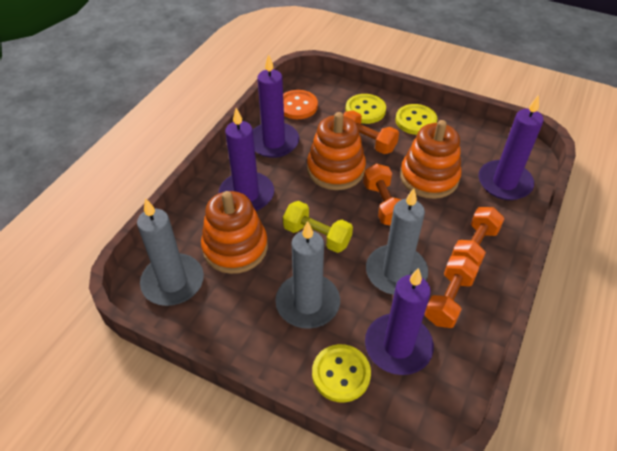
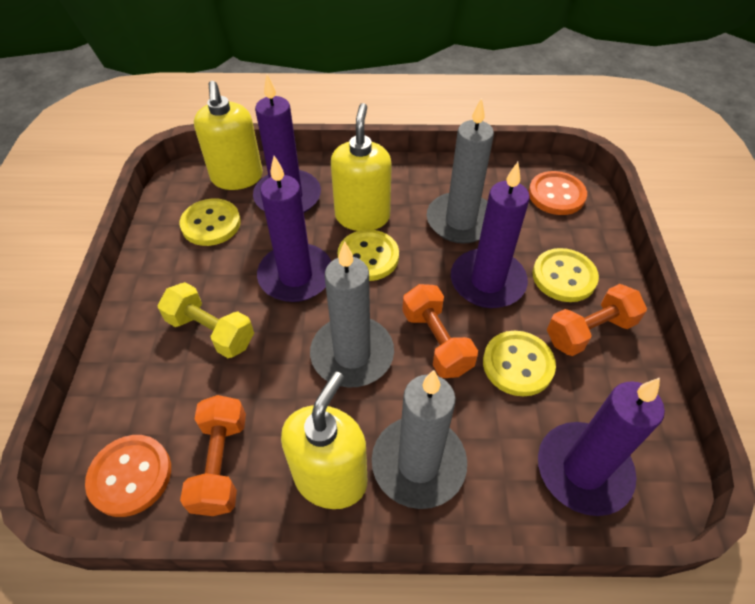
orange button: [283,90,318,119] = 1 -> [85,435,171,517] [529,171,587,215] = 2
orange dumbbell: [343,111,399,154] [363,163,402,226] [425,256,479,328] [451,207,504,267] = 4 -> [180,395,246,516] [402,284,478,378] [547,284,647,356] = 3
orange stacking toy: [201,191,268,274] [307,112,366,190] [400,120,461,199] = 3 -> none = 0
yellow button: [312,344,371,403] [346,94,386,124] [396,104,438,135] = 3 -> [180,198,241,246] [338,230,399,281] [483,331,556,397] [533,248,599,302] = 4
yellow soap dispenser: none = 0 -> [194,81,263,190] [281,371,367,509] [331,103,392,231] = 3

